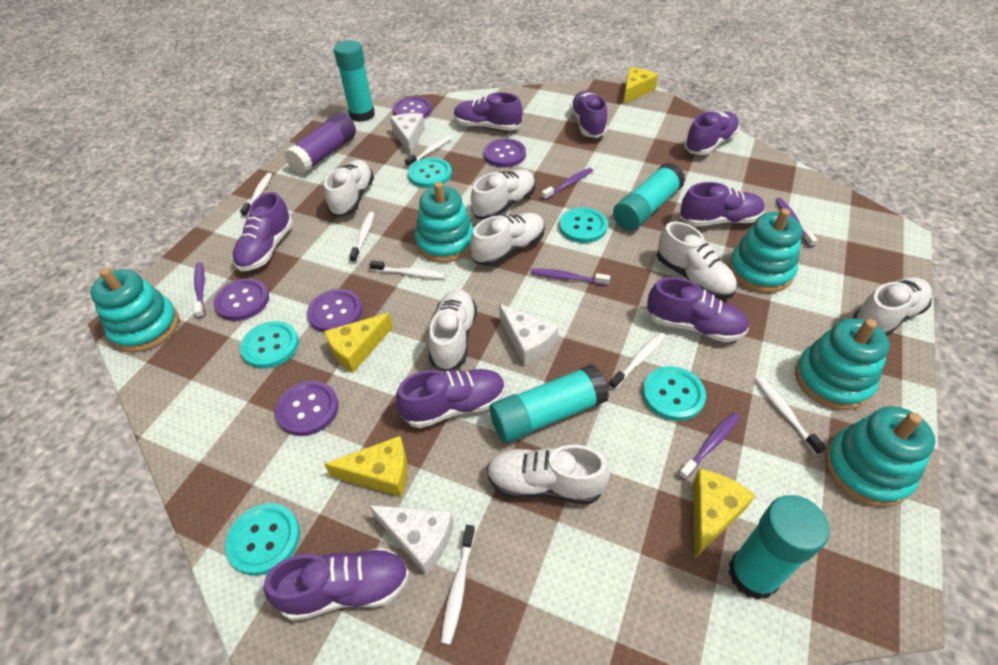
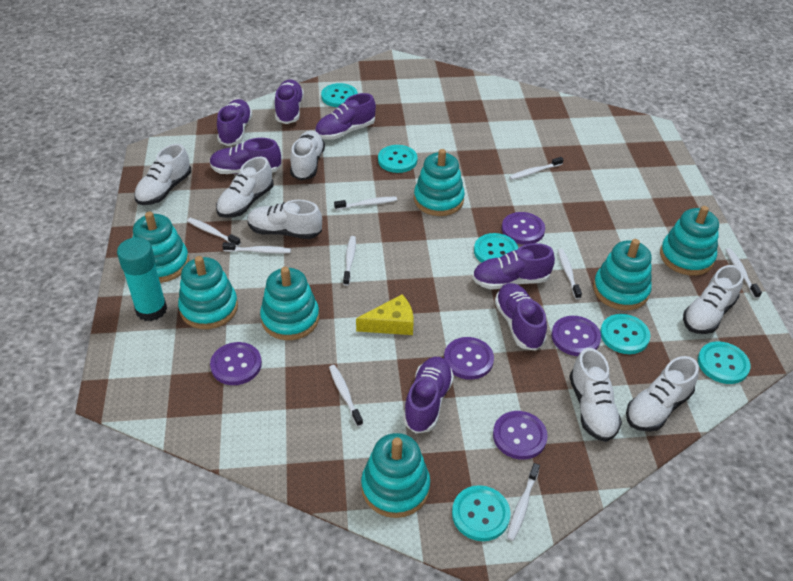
purple glue stick: [284,112,356,175] = 1 -> none = 0
purple shoe: [232,192,293,271] [264,548,410,621] [396,369,505,428] [454,92,522,131] [570,91,607,138] [647,277,749,342] [680,182,765,227] [684,111,739,155] = 8 -> [210,138,281,174] [217,99,253,146] [275,79,304,124] [315,93,376,140] [403,357,454,434] [472,243,555,290] [495,283,547,351] = 7
purple toothbrush: [194,262,205,318] [531,268,610,286] [541,168,593,200] [678,412,740,480] [775,198,818,248] = 5 -> none = 0
turquoise button: [225,503,300,576] [240,321,299,369] [408,158,452,188] [559,207,608,243] [642,366,706,421] = 5 -> [321,83,358,107] [378,145,418,173] [452,485,510,541] [474,233,518,263] [600,314,650,354] [698,341,750,384] = 6
turquoise glue stick: [334,40,375,122] [490,364,609,443] [613,162,685,231] [729,495,830,600] = 4 -> [117,237,167,321] = 1
turquoise stacking toy: [90,268,179,352] [415,182,474,263] [729,208,802,293] [795,318,890,410] [825,406,935,507] = 5 -> [133,212,189,283] [178,256,238,329] [260,267,319,340] [361,433,430,518] [414,149,465,216] [593,239,652,310] [660,206,719,275] = 7
white cheese: [369,505,454,575] [390,113,425,155] [499,304,558,366] = 3 -> none = 0
white toothbrush: [240,173,272,217] [349,212,374,263] [369,260,446,279] [405,135,453,167] [441,525,475,645] [609,332,665,390] [755,377,826,455] = 7 -> [187,218,241,247] [222,242,291,254] [329,365,363,427] [334,197,397,210] [343,236,356,286] [507,463,540,541] [509,157,564,180] [558,248,582,299] [726,248,762,298] = 9
yellow cheese: [324,313,393,373] [324,436,408,497] [623,67,658,105] [693,469,756,559] = 4 -> [356,294,414,335] = 1

